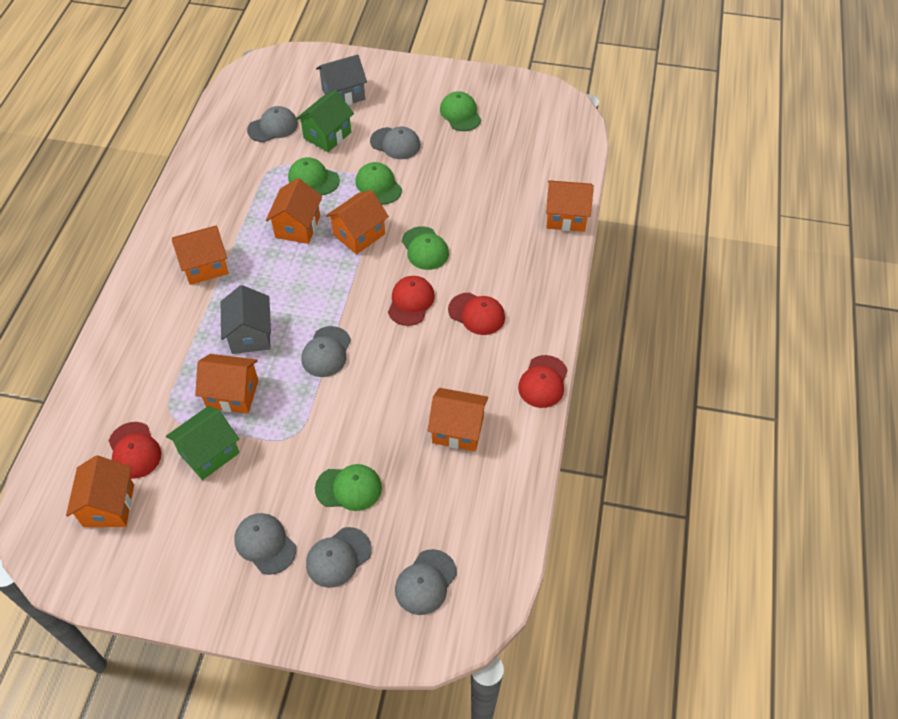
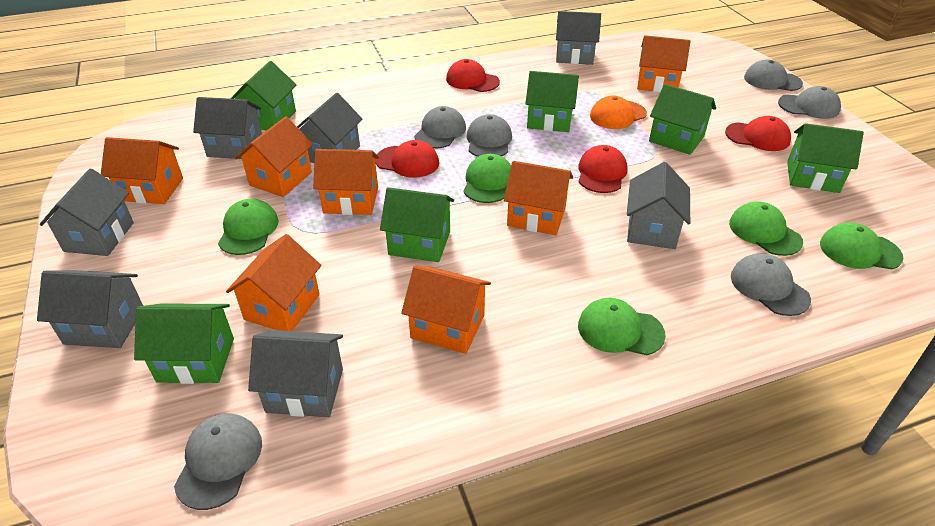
green house: [166,406,239,480] [296,90,354,152] = 2 -> [134,304,234,384] [230,61,297,131] [380,187,454,262] [525,71,579,132] [649,84,716,155] [787,123,864,193] = 6
grey house: [221,285,271,354] [316,54,367,105] = 2 -> [37,270,143,348] [40,168,134,256] [193,97,262,159] [248,330,343,417] [297,93,363,163] [556,11,601,65] [627,162,690,249] = 7
orange cap: none = 0 -> [590,96,647,129] = 1

